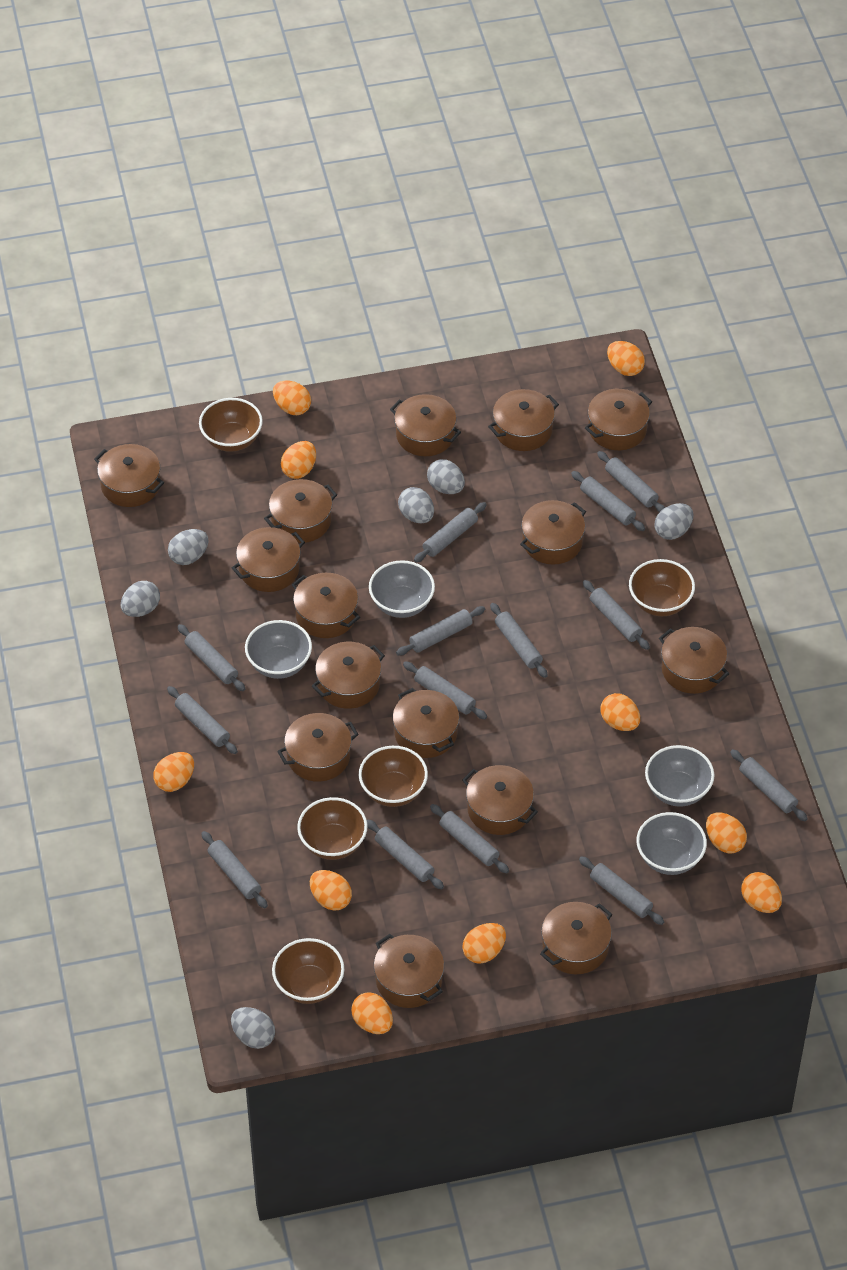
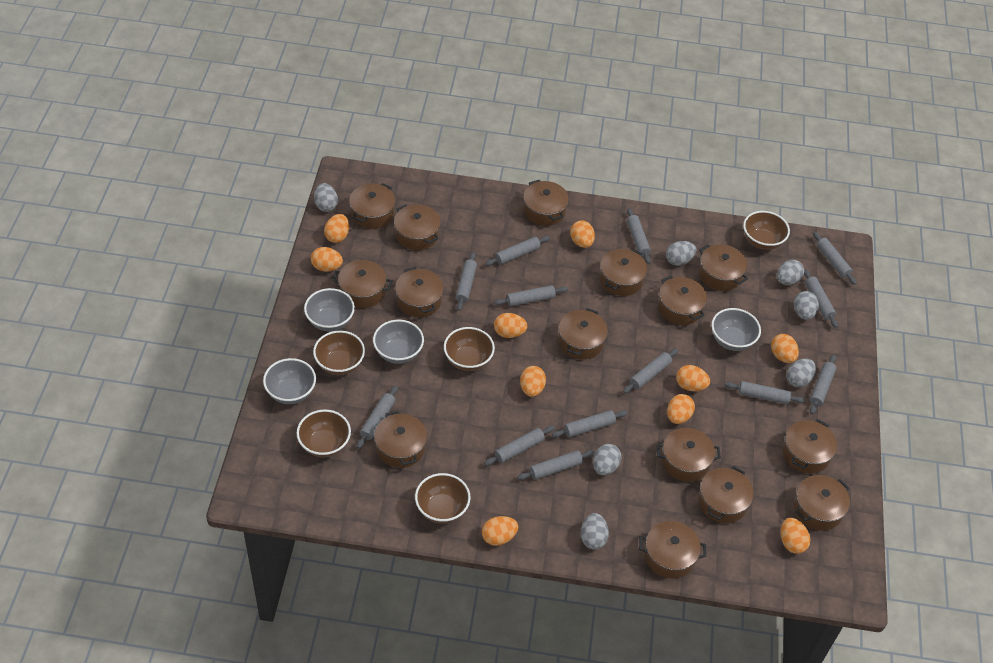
grey egg: [121,581,160,617] [168,529,208,565] [231,1007,275,1049] [398,487,434,523] [427,459,465,494] [655,503,693,540] = 6 -> [314,183,338,212] [581,513,609,550] [593,444,622,475] [666,241,696,266] [777,260,804,285] [787,358,816,387] [794,291,819,320] = 7
grey rolling pin: [167,686,238,754] [177,624,245,691] [201,831,268,908] [367,820,444,889] [396,606,485,656] [403,661,487,719] [414,502,487,563] [430,804,509,873] [490,603,548,678] [571,471,645,531] [579,856,664,925] [583,580,650,650] [597,451,665,512] [730,749,808,821] = 14 -> [357,385,398,449] [456,252,477,311] [484,426,555,466] [485,236,550,266] [494,285,568,307] [517,450,595,480] [552,410,628,438] [623,348,678,393] [627,208,651,264] [725,381,805,404] [804,269,838,328] [810,355,836,414] [813,232,857,285] = 13

